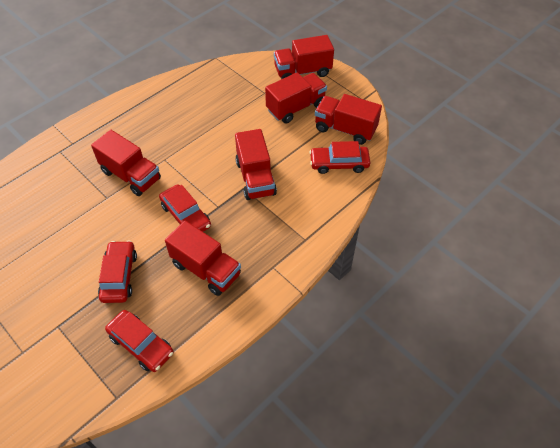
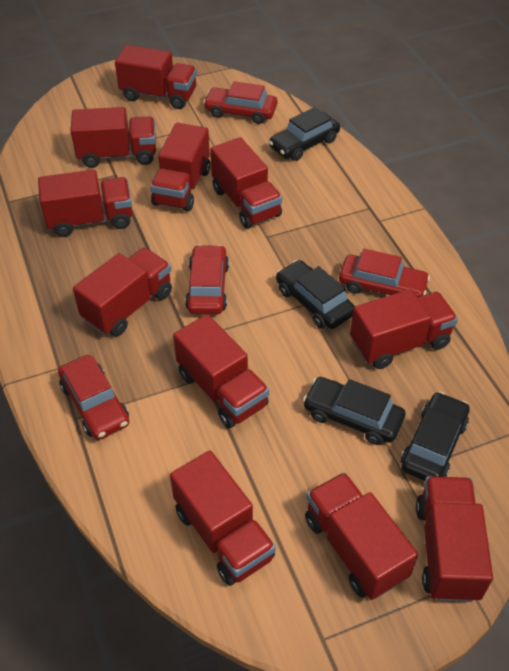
black car: none = 0 -> [269,107,340,161] [276,260,355,329] [303,377,405,445] [401,392,470,481] = 4
red truck: [91,130,161,196] [165,221,241,296] [235,129,277,200] [265,72,327,124] [274,35,334,79] [315,94,382,145] = 6 -> [38,170,132,237] [70,107,156,168] [73,248,172,337] [115,45,197,109] [150,123,210,212] [170,450,276,586] [173,314,269,428] [210,137,282,229] [305,472,418,600] [350,289,458,369] [416,476,493,602] = 11

